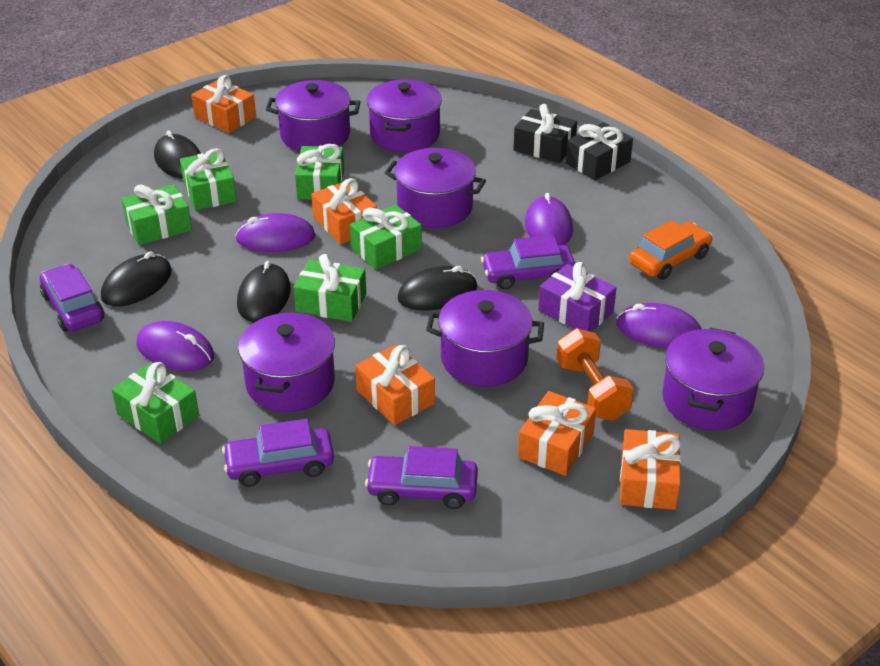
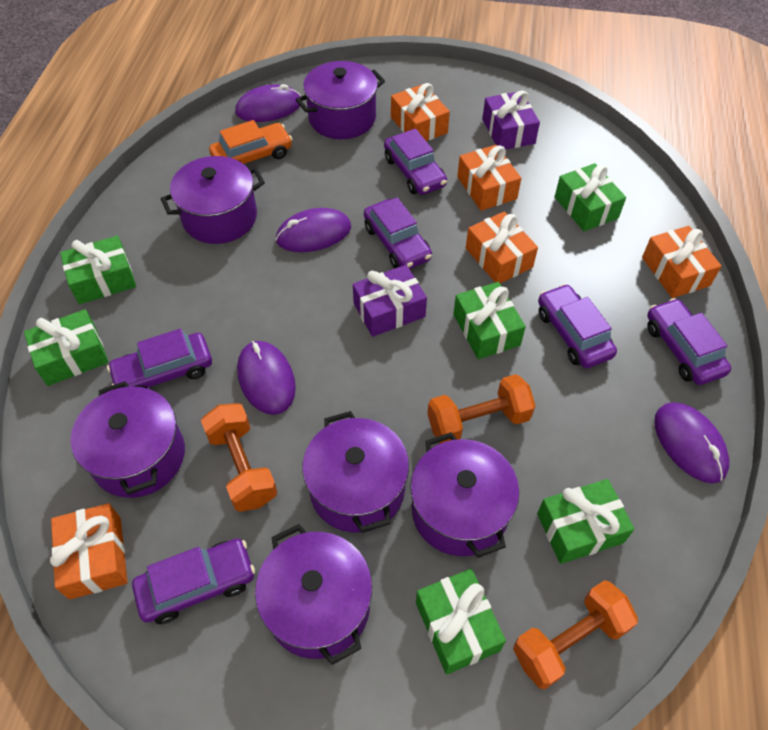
black gift: [513,104,577,163] [566,122,633,180] = 2 -> none = 0
black mouse: [101,251,172,307] [154,131,201,179] [237,261,291,323] [398,266,477,311] = 4 -> none = 0
orange dumbbell: [556,328,634,421] = 1 -> [201,403,278,512] [427,374,535,444] [513,580,638,689] = 3
purple car: [40,264,104,332] [222,419,334,487] [365,446,478,509] [481,235,575,290] = 4 -> [107,328,212,389] [132,539,255,624] [364,197,432,269] [384,128,447,195] [538,284,617,368] [647,298,731,385] = 6
purple gift: [538,262,616,332] = 1 -> [353,265,427,337] [482,90,540,150] = 2

